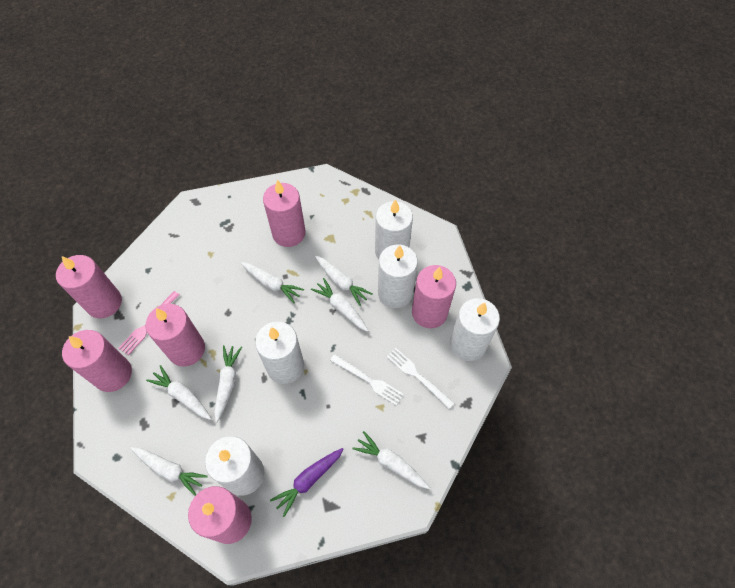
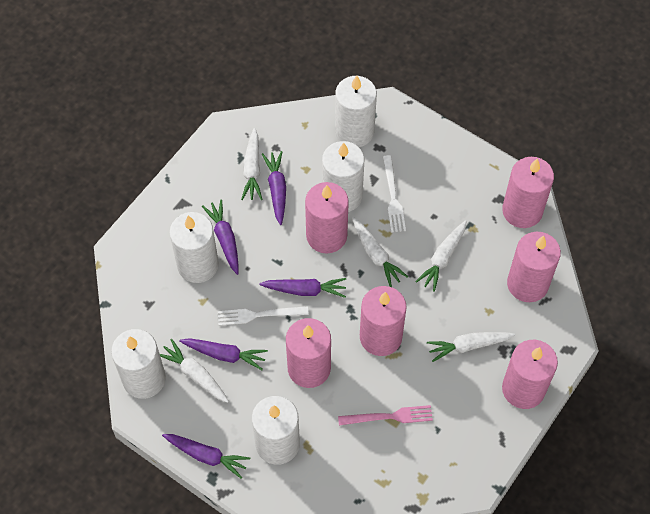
purple carrot: [270,448,343,517] = 1 -> [162,434,250,479] [179,338,268,370] [202,199,239,275] [259,278,346,298] [262,151,286,225] = 5
white carrot: [131,447,208,496] [146,365,211,420] [214,345,242,423] [241,262,304,303] [311,278,369,332] [315,256,372,306] [352,431,430,489] = 7 -> [160,339,229,403] [241,128,263,200] [352,217,408,287] [415,220,467,292] [427,332,515,362] = 5

